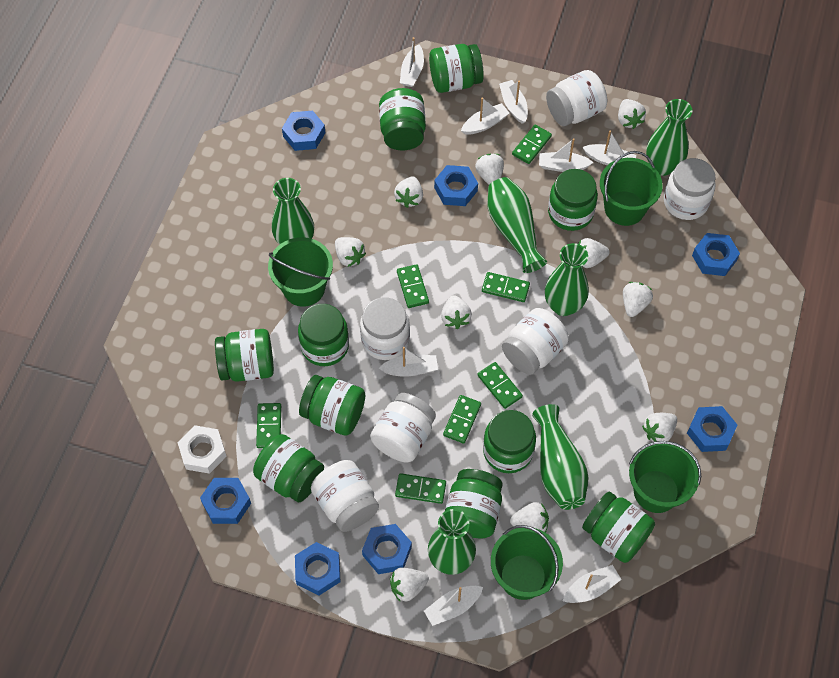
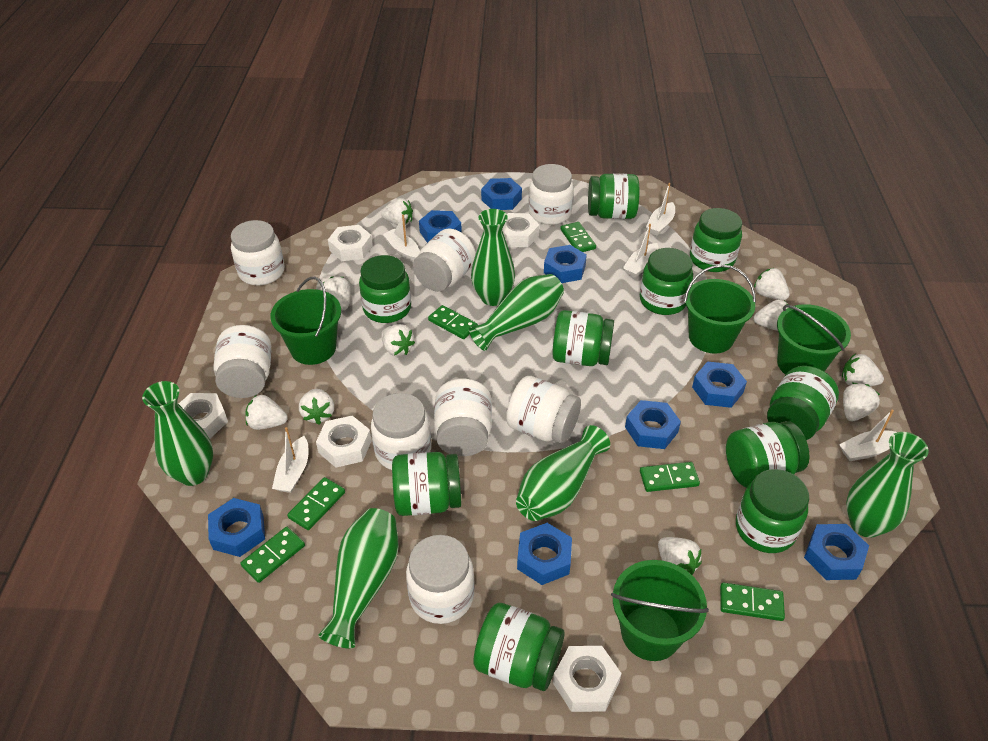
blue nut: [200,478,251,524] [282,111,325,151] [295,542,340,596] [362,524,412,574] [434,165,478,206] [687,406,737,452] [692,233,740,276] = 7 -> [208,498,265,557] [419,210,462,243] [481,178,522,210] [517,523,572,585] [544,245,587,283] [625,400,681,449] [692,361,747,408] [804,524,869,580] = 8
green domino: [256,403,281,448] [395,473,446,504] [397,264,429,308] [443,395,481,443] [477,362,523,409] [482,272,530,302] [512,125,552,164] = 7 -> [240,527,305,583] [287,477,345,530] [428,305,478,339] [561,222,596,252] [640,462,700,492] [720,582,785,621] = 6
white boat: [379,347,438,377] [400,37,424,87] [424,586,483,626] [461,98,509,135] [499,80,528,124] [539,138,594,172] [563,565,622,603] [582,130,637,165] = 8 -> [272,427,309,493] [383,215,420,262] [623,224,658,278] [646,183,675,236] [839,410,897,461] = 5
white jar: [311,460,379,532] [360,297,410,360] [370,393,436,462] [502,308,569,375] [546,70,607,126] [664,158,716,220] = 6 -> [214,325,271,398] [231,220,285,286] [371,393,431,470] [406,535,475,624] [413,228,476,292] [434,379,492,456] [506,376,581,444] [528,164,574,225] = 8
white nut: [177,425,227,474] = 1 -> [179,393,228,439] [316,416,372,468] [328,225,373,261] [502,213,539,247] [553,646,622,712] = 5

